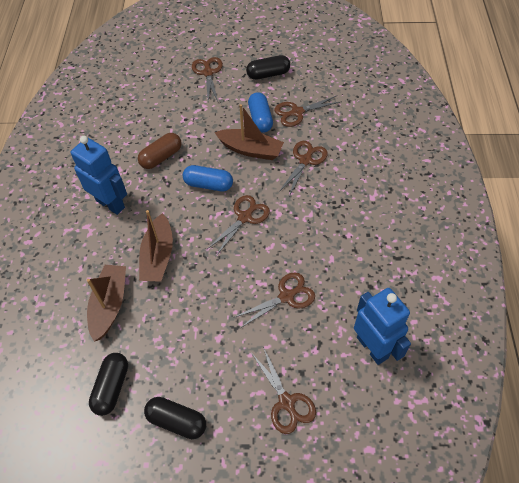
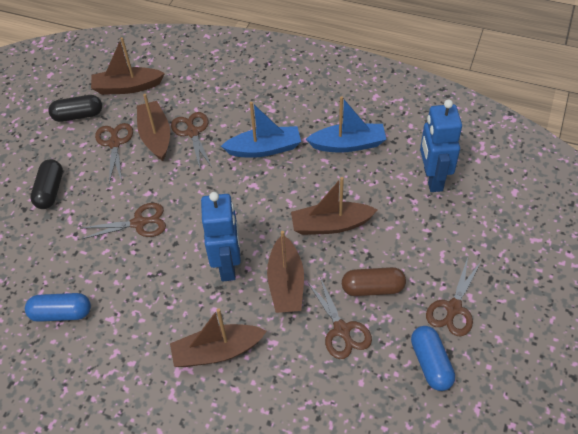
black capsule: [89,353,128,416] [144,397,206,439] [246,55,290,80] = 3 -> [30,159,63,209] [48,95,102,122] = 2
blue boat: none = 0 -> [221,102,301,158] [306,96,387,153] = 2
brown boat: [87,265,126,342] [139,210,173,282] [214,104,284,160] = 3 -> [91,37,165,95] [137,94,170,161] [170,308,267,367] [267,231,304,313] [291,177,377,235] = 5
brown scissors: [192,57,223,102] [207,195,270,256] [235,272,315,328] [252,347,316,434] [275,96,342,127] [279,141,328,196] = 6 -> [81,203,166,239] [95,123,133,183] [171,112,212,168] [307,277,372,359] [426,258,481,336] = 5

